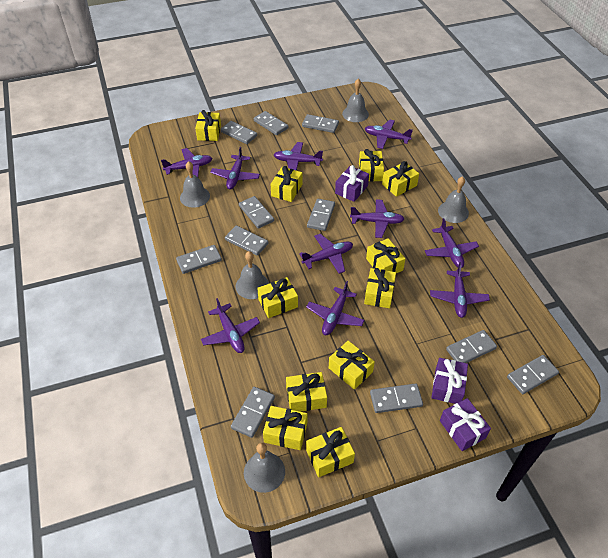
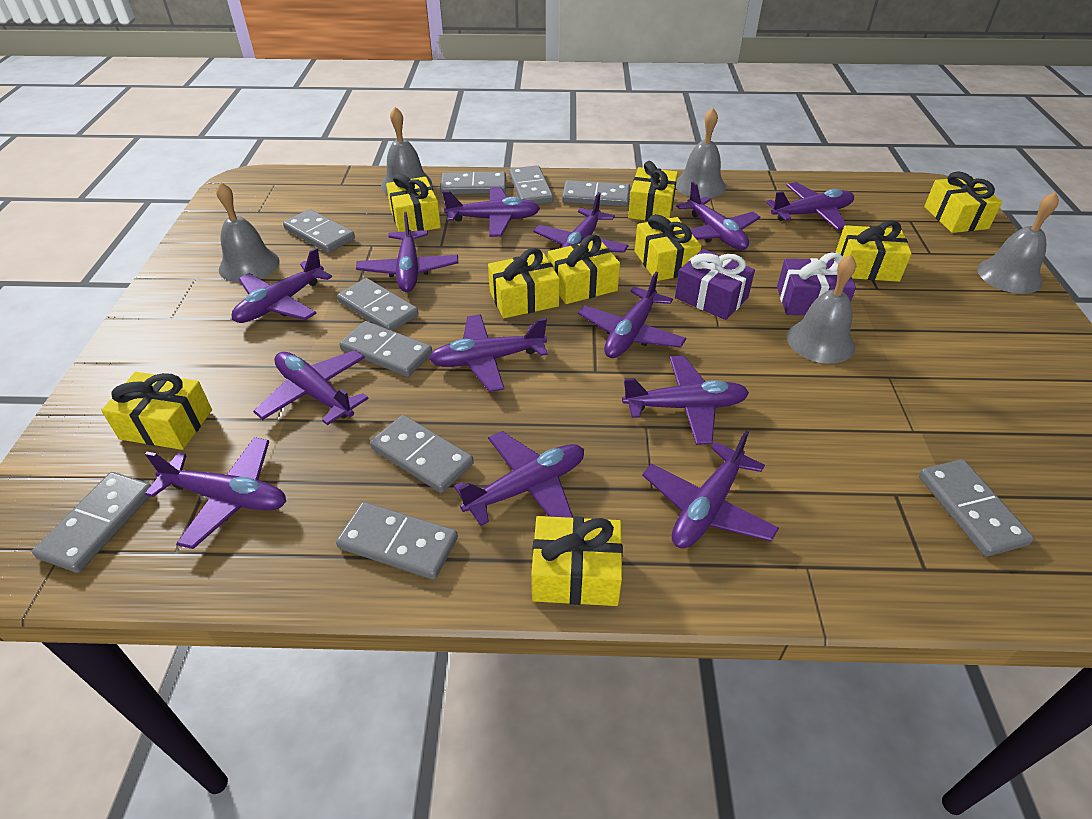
grey domino: [176,245,222,274] [220,121,257,144] [225,225,268,256] [231,387,275,438] [239,196,274,228] [254,111,288,135] [302,114,339,133] [307,199,335,231] [370,383,423,413] [446,330,497,363] [507,355,559,394] = 11 -> [32,472,151,573] [283,209,355,253] [336,502,458,579] [337,278,419,331] [339,321,432,377] [370,415,474,493] [440,171,506,195] [509,165,554,204] [562,180,630,207] [919,459,1034,557] = 10
purple gift: [335,165,369,202] [431,358,468,404] [440,398,491,451] = 3 -> [675,249,755,320] [777,253,856,315] = 2
purple plane: [161,148,212,177] [201,298,260,353] [210,147,260,190] [274,142,323,171] [299,234,353,274] [306,281,364,335] [350,199,404,238] [365,119,413,149] [425,218,479,268] [430,262,490,318] = 10 -> [145,437,286,549] [232,248,332,323] [253,350,369,425] [356,212,458,292] [429,314,548,392] [442,187,540,237] [454,431,584,526] [534,192,628,253] [578,272,686,358] [622,356,749,445] [642,430,779,548] [676,182,760,250] [766,182,854,230] = 13
yellow gift: [195,110,221,141] [257,277,298,318] [263,406,307,450] [271,166,302,202] [286,372,327,412] [306,427,355,477] [329,341,375,390] [359,149,384,182] [364,268,396,308] [366,238,405,273] [382,161,419,197] = 11 -> [101,372,212,450] [386,173,441,232] [488,248,560,318] [531,516,623,606] [548,234,620,304] [628,161,678,221] [635,214,701,281] [835,220,912,282] [924,171,1002,233] = 9

